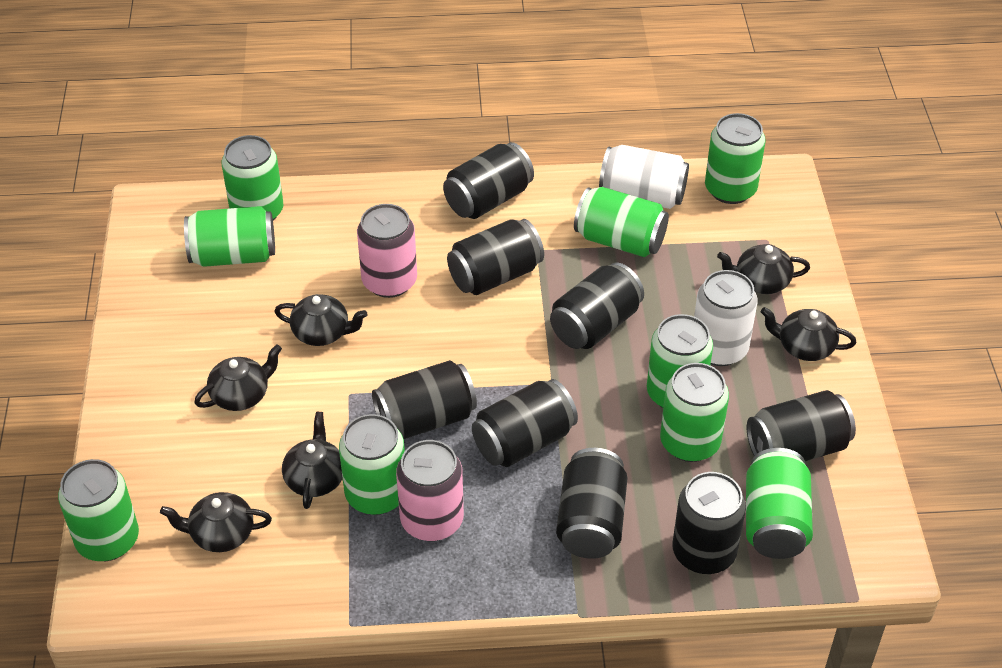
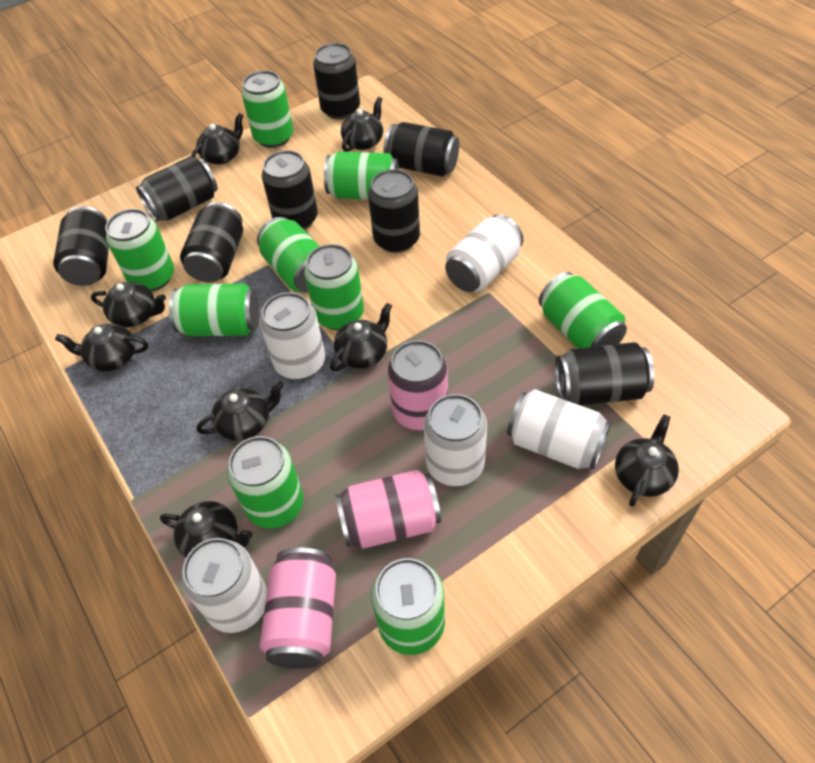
black teapot: [160,492,272,552] [194,344,282,411] [274,294,368,346] [282,412,343,509] [717,244,810,294] [761,307,856,361] = 6 -> [55,324,148,372] [91,282,166,327] [160,501,253,558] [191,113,243,165] [197,381,284,441] [330,303,392,371] [341,97,383,152] [615,414,679,507] = 8
pink can: [357,204,417,298] [396,440,464,541] = 2 -> [260,548,336,668] [335,470,441,549] [387,340,448,430] = 3
white can: [599,145,689,209] [694,270,757,366] = 2 -> [182,538,267,633] [260,292,325,380] [424,394,487,486] [445,214,524,292] [507,389,611,470] = 5

